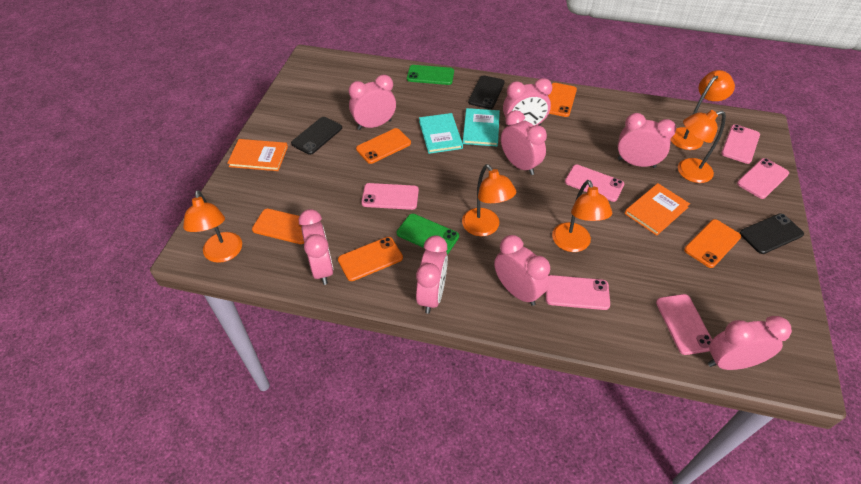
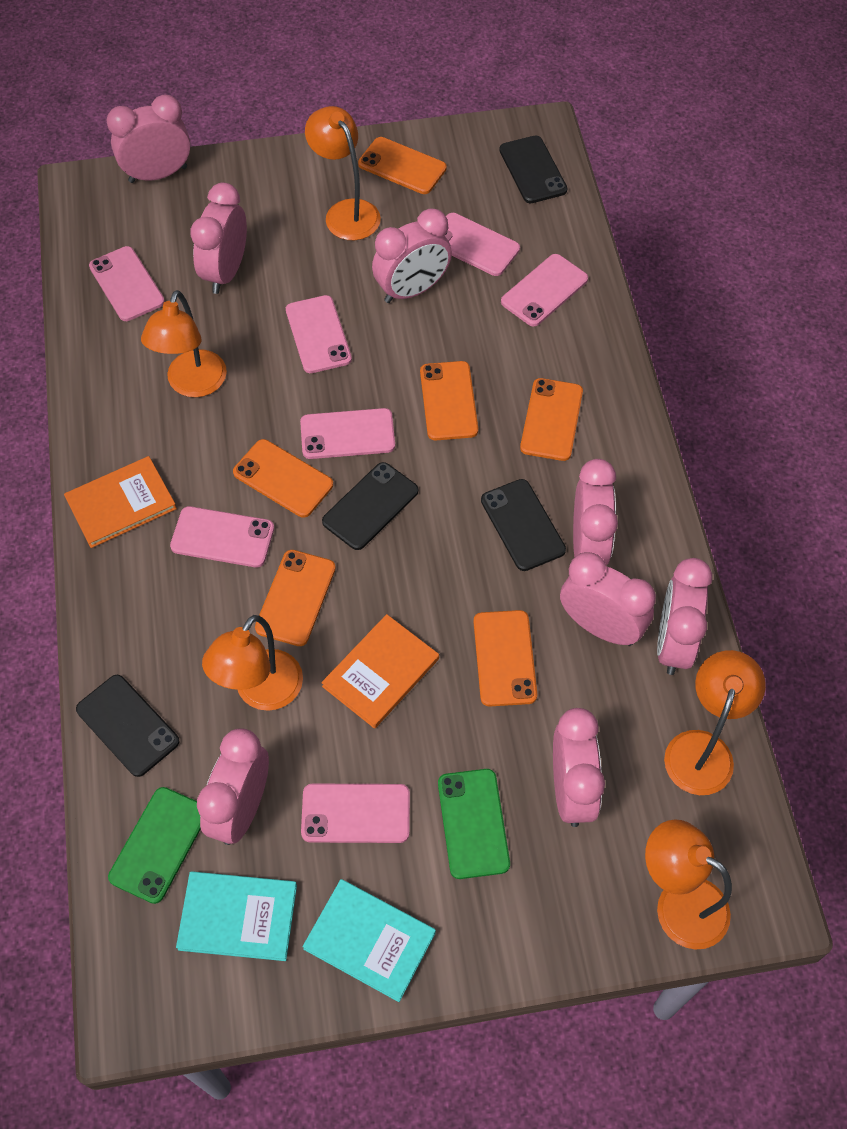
black phone: [291,117,342,155] [468,75,505,109] [740,213,804,254] = 3 -> [76,675,179,777] [322,462,418,550] [481,479,566,571] [499,135,567,203] = 4
orange phone: [252,209,304,244] [338,237,403,281] [356,128,411,164] [548,83,577,117] [684,219,741,268] = 5 -> [233,439,333,518] [255,550,336,646] [358,137,447,194] [420,361,478,440] [473,610,537,706] [520,378,583,461] = 6
pink phone: [361,183,419,210] [546,275,610,310] [565,165,624,202] [656,294,712,355] [721,124,760,164] [737,158,789,199] = 6 -> [89,246,165,321] [170,506,274,567] [286,295,352,373] [300,408,395,459] [301,784,410,843] [445,213,520,276] [501,254,588,326] = 7

